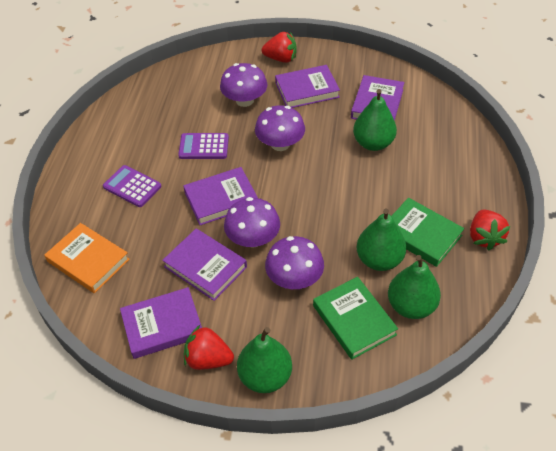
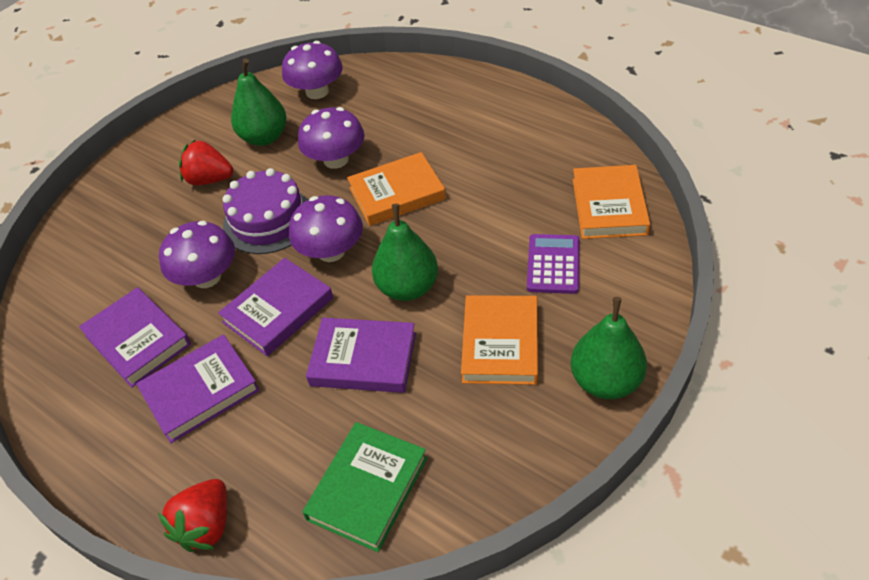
green book: [313,277,398,360] [392,198,464,267] = 2 -> [302,422,427,552] = 1
green pear: [237,327,292,393] [353,89,397,151] [357,209,406,271] [388,255,441,319] = 4 -> [231,58,287,146] [372,204,438,301] [571,297,647,399] = 3
orange book: [45,223,130,293] = 1 -> [347,152,446,226] [461,295,538,385] [573,165,650,239] = 3
purple book: [120,287,202,359] [162,228,247,301] [183,167,258,225] [275,65,340,108] [351,75,404,121] = 5 -> [79,287,191,388] [136,334,260,443] [218,258,333,356] [306,318,416,393] = 4
purple cake: none = 0 -> [222,168,308,254] = 1
purple calculator: [103,165,161,207] [178,133,229,159] = 2 -> [527,234,579,294] = 1
red strawberry: [184,325,234,370] [262,32,297,63] [470,210,510,250] = 3 -> [158,479,227,552] [179,139,233,185] = 2

